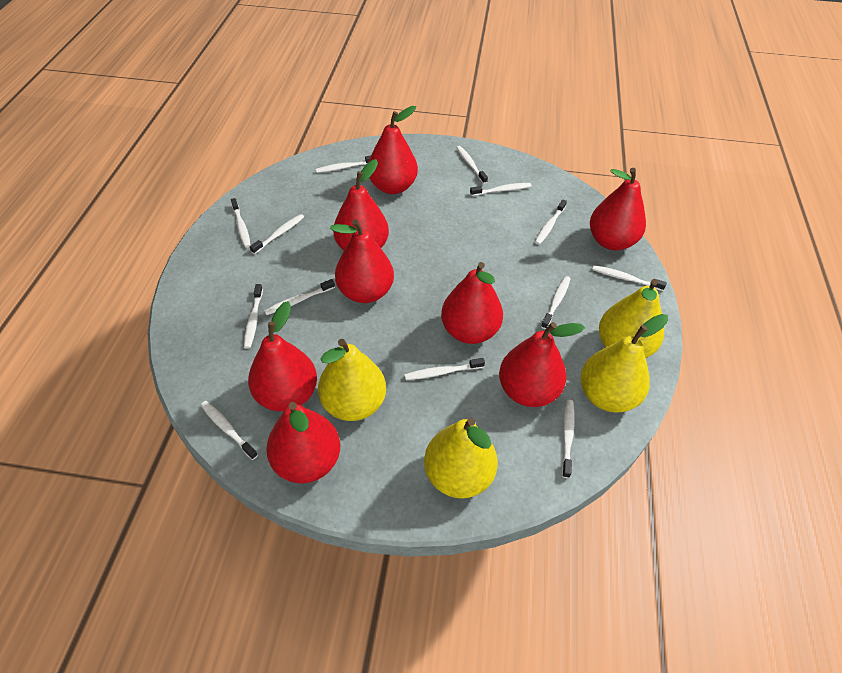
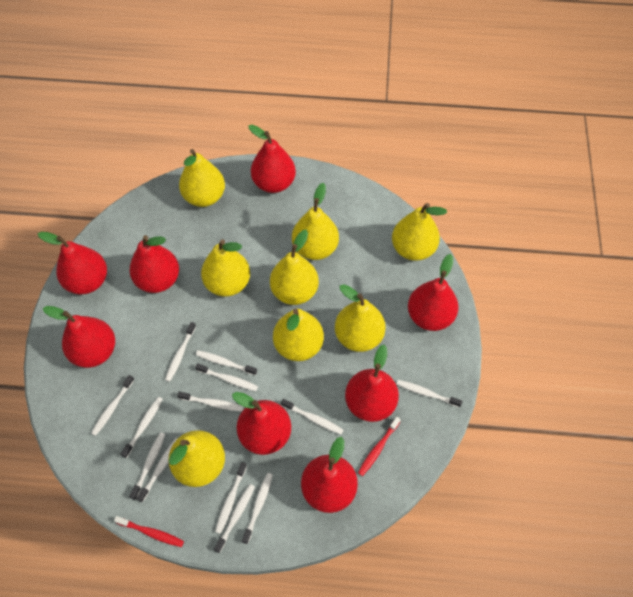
red toothbrush: none = 0 -> [114,516,184,547] [358,417,401,476] = 2
yellow pear: [318,339,386,421] [424,418,498,499] [580,314,668,412] [599,279,664,358] = 4 -> [168,430,225,487] [179,149,225,207] [201,239,250,297] [270,230,319,305] [273,309,324,361] [292,183,339,260] [335,284,386,352] [392,203,447,261] = 8

